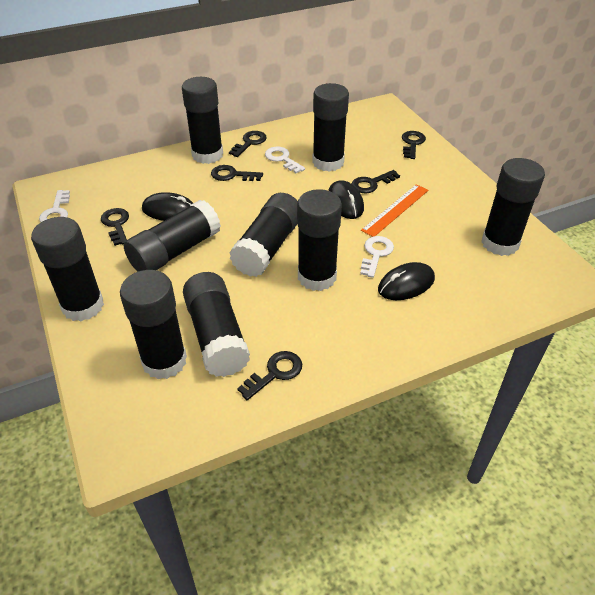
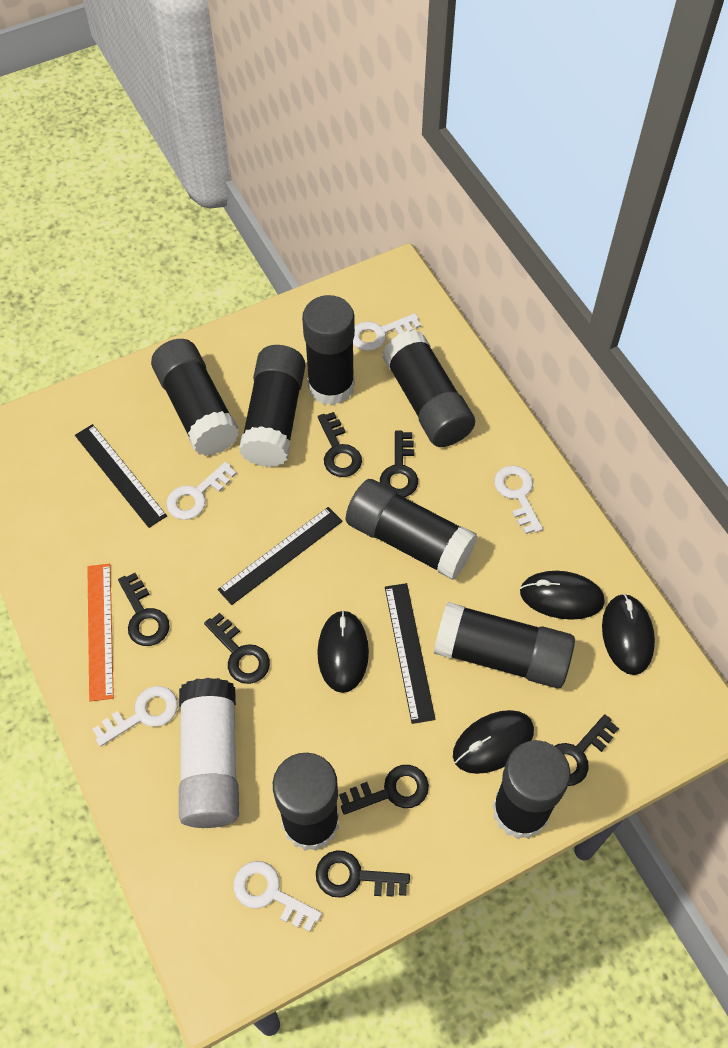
black glue stick: [31,217,104,321] [120,270,187,379] [124,200,221,272] [182,77,223,164] [183,272,250,377] [229,193,298,277] [297,189,342,291] [312,83,349,172] [481,158,545,256] = 9 -> [151,339,239,456] [239,345,305,467] [273,753,339,851] [302,295,355,405] [346,479,477,580] [382,330,475,447] [434,602,575,688] [492,740,570,839] = 8
black key: [101,208,129,246] [211,165,263,181] [229,131,267,157] [237,351,302,400] [351,170,400,193] [402,131,426,159] = 6 -> [118,573,170,646] [204,613,270,684] [316,850,410,898] [318,412,362,477] [339,765,429,815] [380,430,418,497] [555,714,619,786] = 7
black mouse: [142,192,193,221] [328,180,364,219] [378,262,435,300] = 3 -> [317,610,369,693] [453,710,534,774] [520,571,605,620] [602,594,655,675] = 4
black ruler: none = 0 -> [75,424,167,528] [218,507,342,605] [385,583,436,724] = 3
white glue stick: none = 0 -> [179,678,239,828] = 1
white key: [39,190,70,222] [265,146,305,173] [360,236,394,278] = 3 -> [93,686,178,746] [166,462,237,520] [233,861,322,932] [353,313,421,351] [494,465,543,534] = 5

